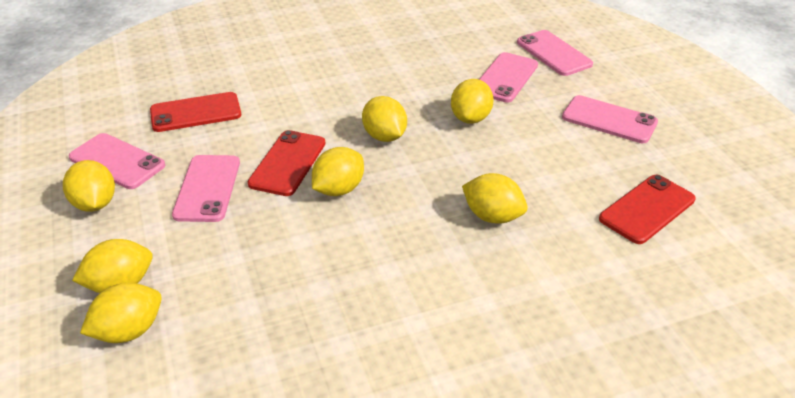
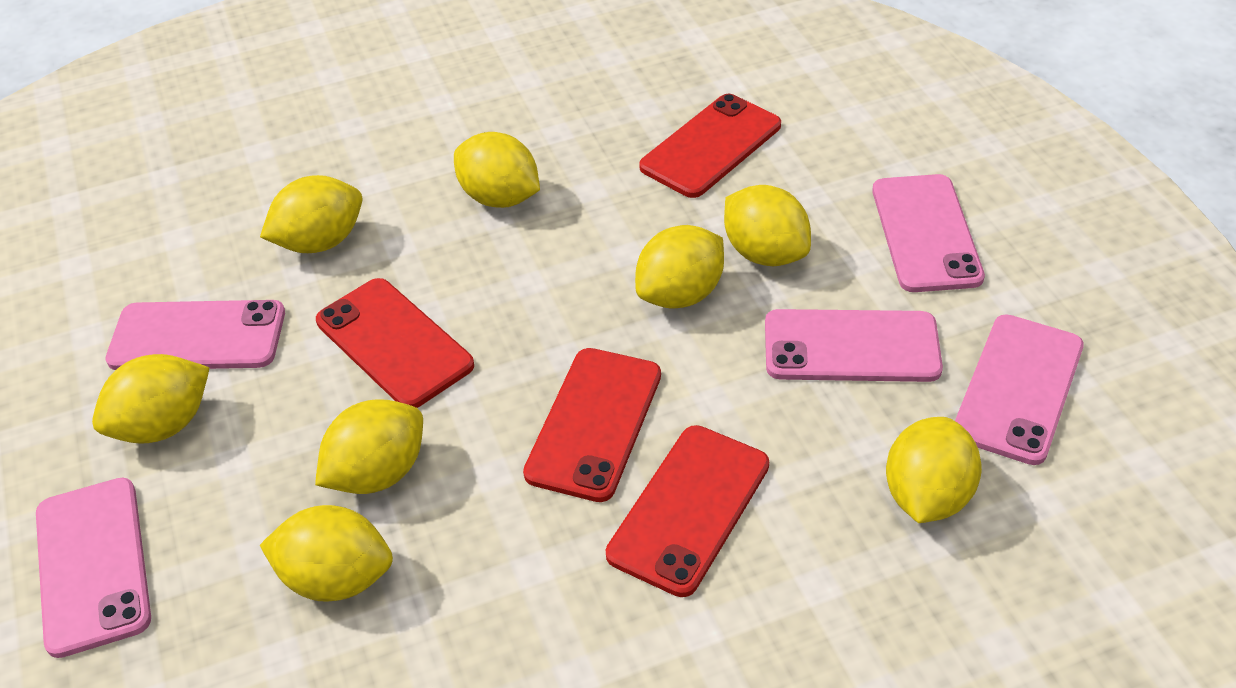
red phone: [150,92,241,132] [248,130,326,196] [599,175,696,244] = 3 -> [316,278,474,408] [523,348,661,502] [606,425,769,597] [639,94,781,198] = 4
yellow lemon: [63,160,115,212] [72,239,153,293] [80,283,162,343] [312,147,364,196] [362,96,407,142] [451,79,494,124] [462,173,527,224] = 7 -> [92,354,210,444] [260,175,362,253] [260,505,393,602] [315,399,423,494] [454,132,540,208] [635,225,724,309] [724,185,811,266] [886,417,982,523] = 8

